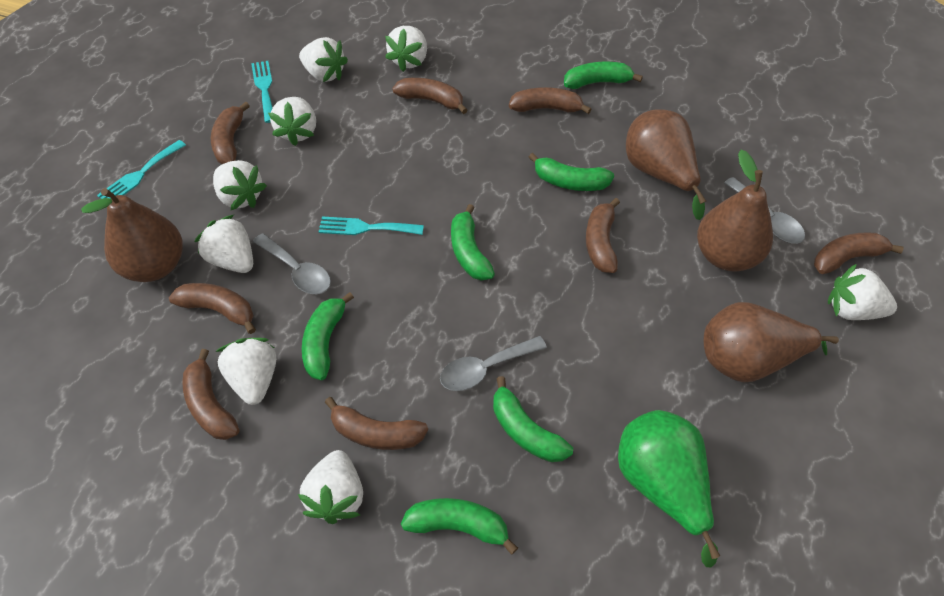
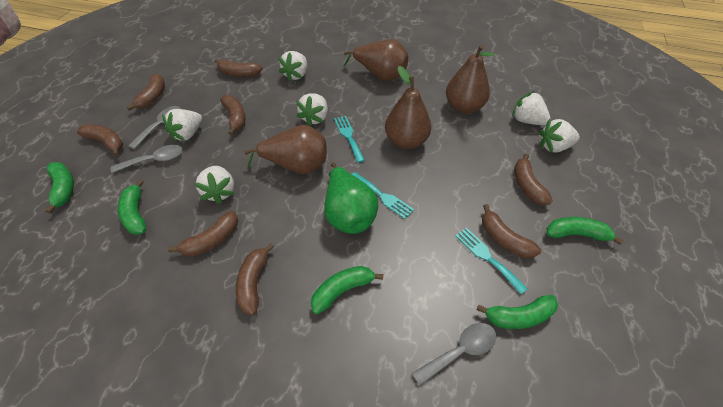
green banana: [302,292,354,380] [401,498,518,555] [451,204,495,281] [493,376,573,462] [529,153,614,191] [564,62,643,89] = 6 -> [45,162,74,214] [118,179,146,235] [311,266,383,314] [477,295,558,329] [547,217,624,245] = 5
white strawberry: [194,215,253,273] [213,160,267,210] [215,338,276,405] [268,97,316,146] [298,450,363,524] [299,37,348,82] [385,26,427,72] [828,263,897,320] = 8 -> [162,109,202,142] [194,166,235,204] [279,51,307,82] [296,93,328,126] [512,91,550,125] [540,119,580,153] = 6

